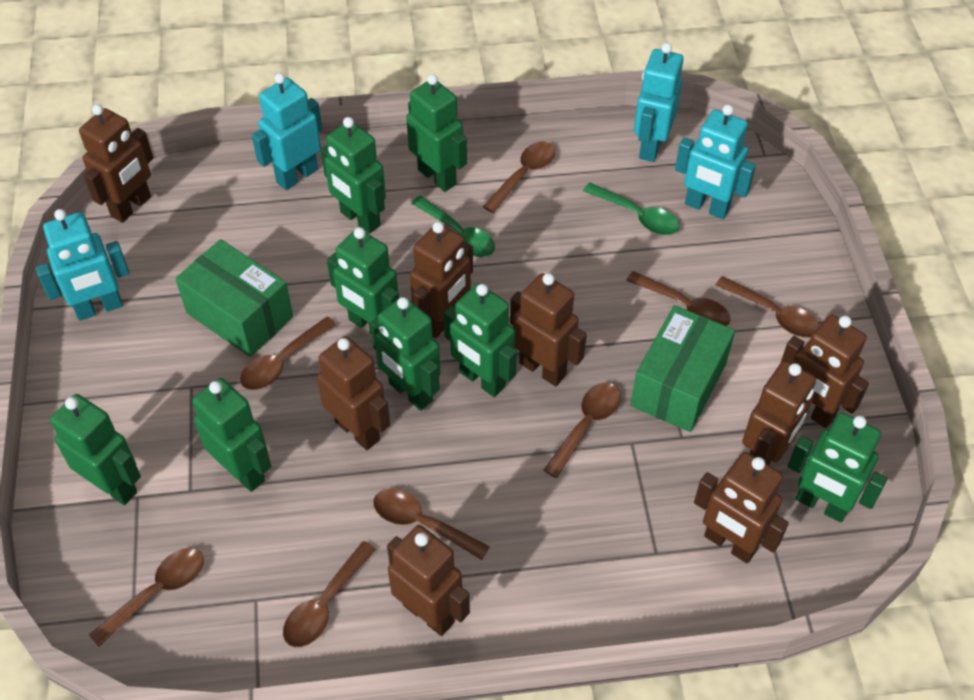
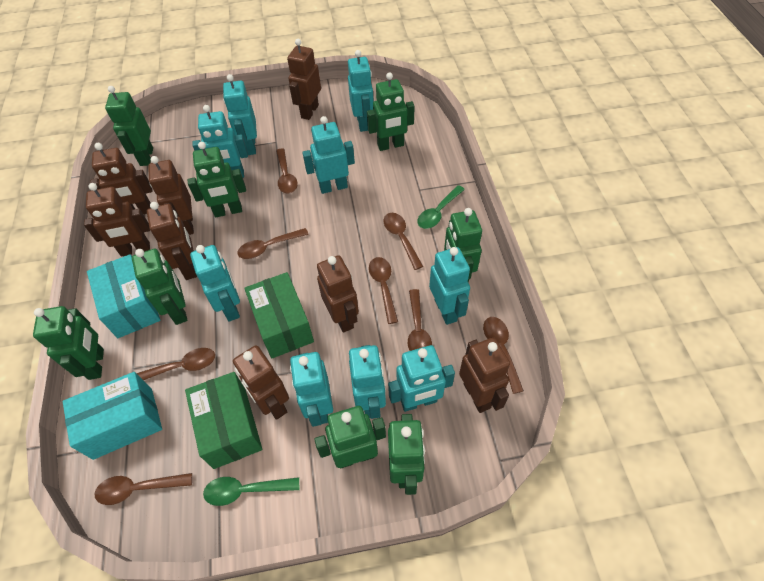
turquoise box: none = 0 -> [63,372,162,460] [87,254,160,338] = 2
turquoise robot: [36,209,130,321] [252,73,322,190] [634,43,684,162] [675,104,756,219] = 4 -> [190,245,240,322] [192,105,248,178] [223,74,257,155] [290,352,333,427] [302,116,355,194] [348,50,374,132] [349,345,386,419] [388,345,455,412] [429,247,470,325] = 9

